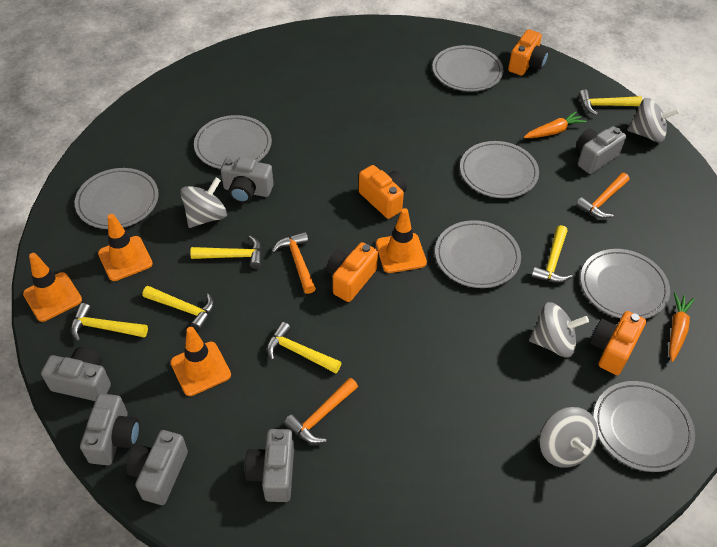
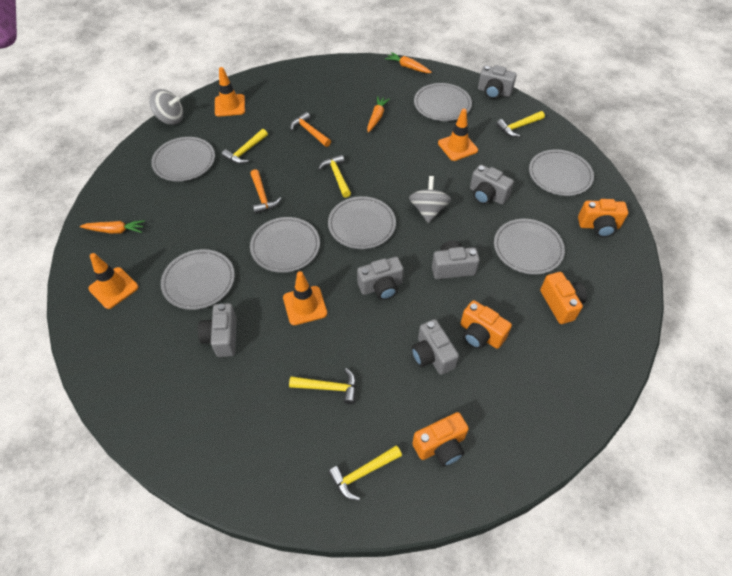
grey spinning top: [180,177,227,228] [529,302,589,358] [539,407,598,468] [627,98,679,142] = 4 -> [149,89,184,125] [409,176,451,223] = 2
orange carrot: [524,111,587,138] [669,292,695,362] = 2 -> [80,220,145,234] [367,96,390,133] [385,52,432,73] = 3
orange hammer: [272,232,316,294] [284,378,358,444] [576,173,629,218] = 3 -> [250,169,281,214] [290,112,331,147] = 2
yellow hammer: [71,303,148,342] [142,286,214,331] [190,236,262,269] [267,322,341,373] [531,225,573,283] [579,89,642,115] = 6 -> [222,129,268,164] [289,368,357,404] [318,155,351,198] [328,445,402,501] [496,111,545,137] = 5

